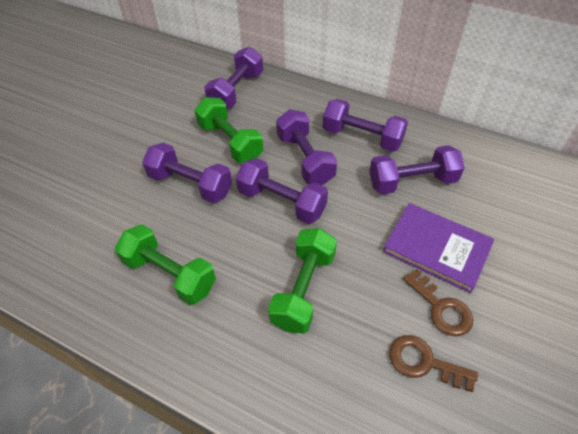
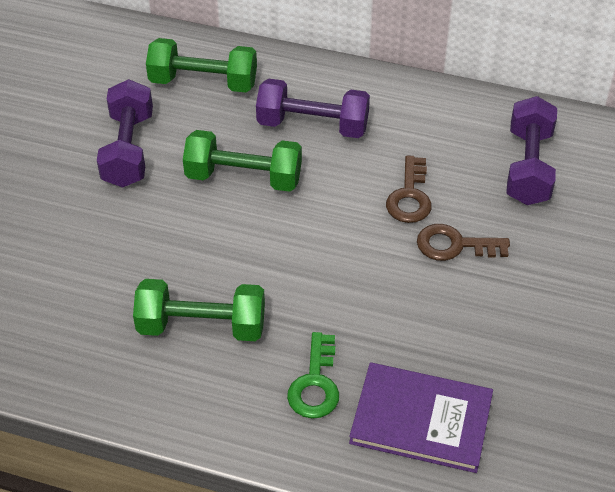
green key: none = 0 -> [287,332,339,419] = 1
purple dumbbell: [142,143,232,203] [204,47,263,109] [236,158,328,224] [276,109,337,185] [323,99,408,152] [369,145,465,195] = 6 -> [97,79,153,188] [256,79,370,138] [506,96,557,205] = 3

